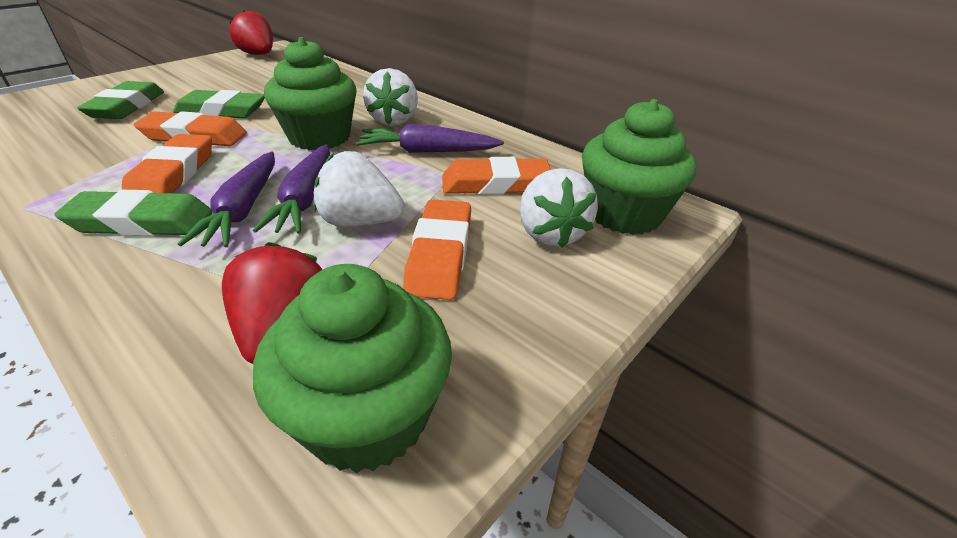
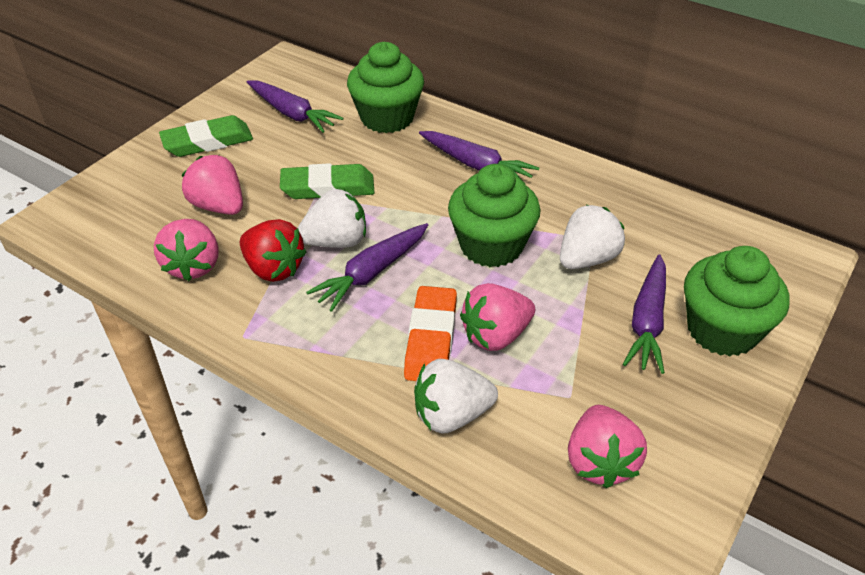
green eraser: [54,190,213,236] [77,81,164,119] [173,90,265,119] = 3 -> [159,115,253,157] [280,163,374,199] = 2
orange eraser: [122,134,212,193] [134,111,247,146] [403,199,471,300] [442,157,551,195] = 4 -> [404,286,457,381] = 1
pink strawberry: none = 0 -> [154,219,219,281] [182,155,243,215] [460,283,535,351] [568,405,647,488] = 4
purple carrot: [178,152,275,247] [253,144,330,234] [356,124,504,153] = 3 -> [247,80,343,133] [306,223,428,312] [419,131,539,185] [623,254,666,374] = 4
red strawberry: [222,242,322,364] [230,10,273,55] = 2 -> [240,219,307,282] = 1

